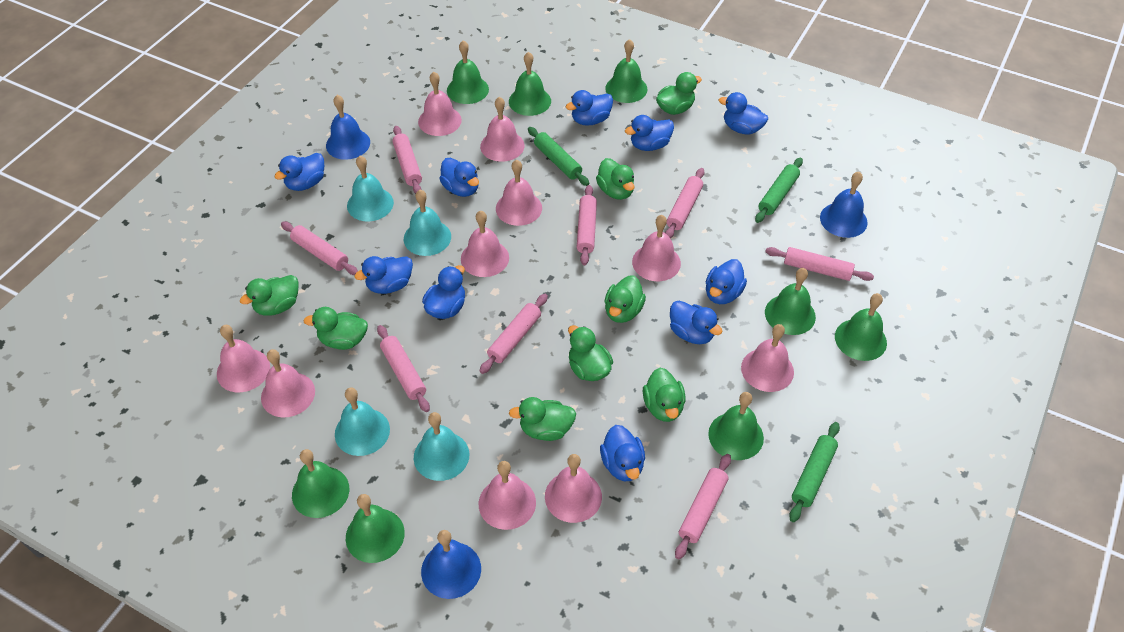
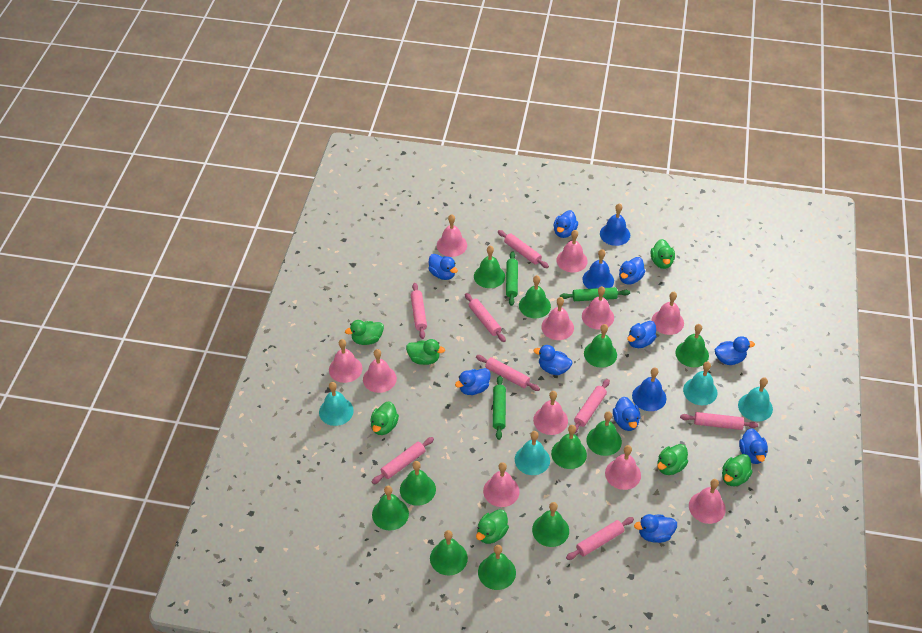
green bell: [292,449,349,518] [346,494,405,563] [447,40,489,104] [509,52,551,116] [605,39,647,103] [708,392,764,460] [765,268,816,335] [835,293,887,361] = 8 -> [372,486,409,531] [400,461,436,506] [430,530,468,576] [474,246,505,288] [478,545,516,590] [519,275,551,318] [532,502,569,547] [551,425,587,469] [584,324,617,368] [587,412,622,456] [675,324,709,367] = 11
green duck: [240,275,299,316] [303,307,368,350] [509,397,576,441] [568,325,613,381] [596,158,635,200] [605,275,646,323] [643,368,686,422] [656,72,702,115] = 8 -> [345,320,384,345] [370,401,399,435] [406,339,445,365] [476,509,509,544] [651,239,675,269] [657,444,688,475] [722,454,753,486] = 7
pink bell: [217,325,270,392] [261,349,315,417] [418,72,462,136] [461,211,509,277] [479,461,536,530] [480,97,524,162] [496,160,542,226] [545,454,602,523] [632,215,681,281] [741,324,794,392] = 10 -> [329,339,362,383] [363,349,397,393] [437,214,467,257] [483,462,520,507] [533,391,568,435] [541,297,574,340] [556,230,588,272] [582,286,614,330] [605,445,641,490] [651,292,684,335] [689,479,726,524] = 11

